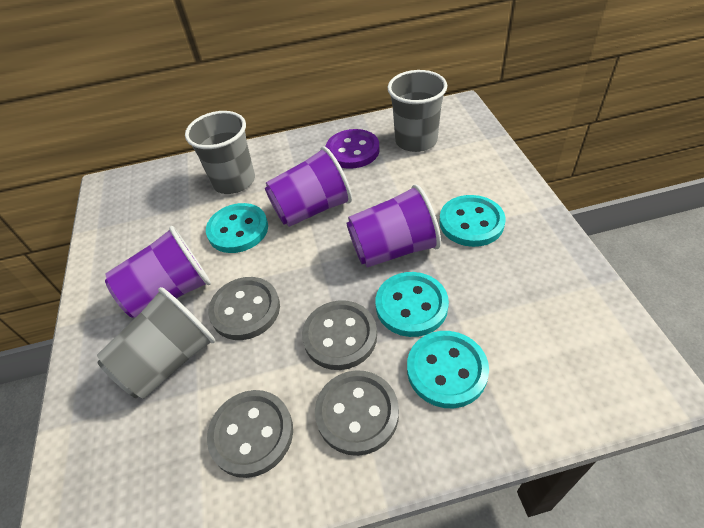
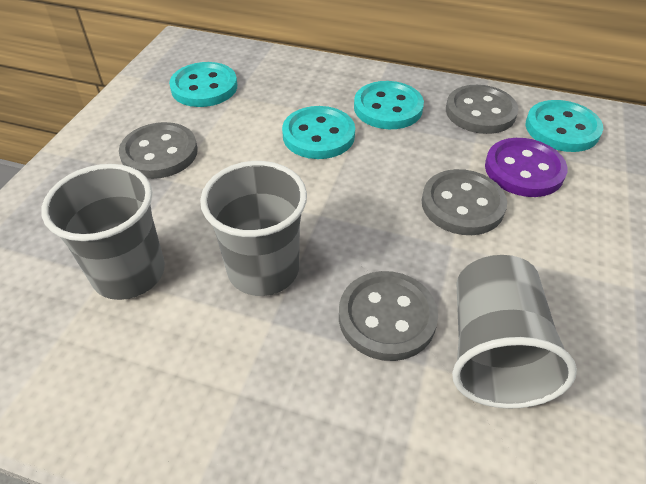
purple cup: [105,226,211,318] [265,146,352,227] [346,185,441,268] = 3 -> none = 0

